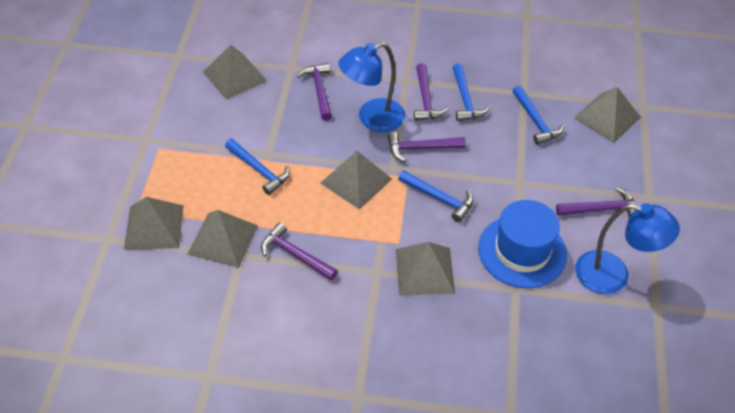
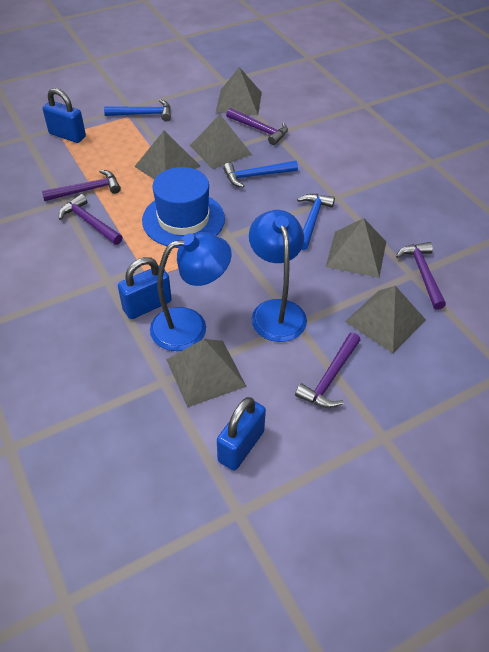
blue hammer: [225,139,290,195] [398,170,473,222] [453,64,490,121] [513,85,564,145] = 4 -> [104,99,171,122] [223,161,298,187] [297,194,335,250] = 3
blue padlock: none = 0 -> [43,88,86,143] [118,257,172,319] [217,397,266,471] = 3

